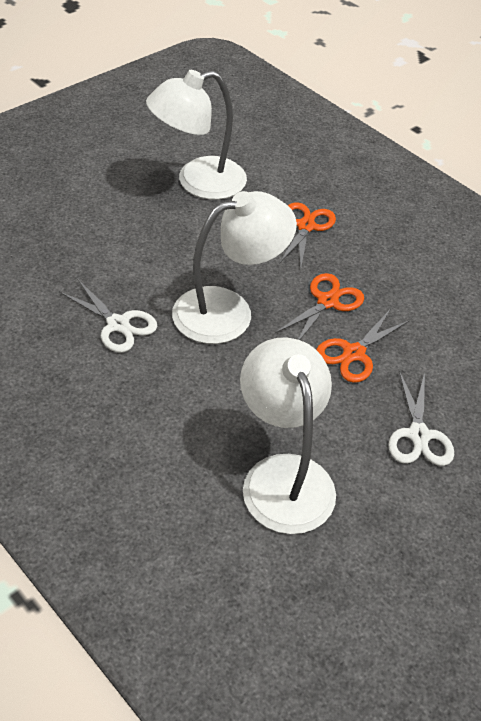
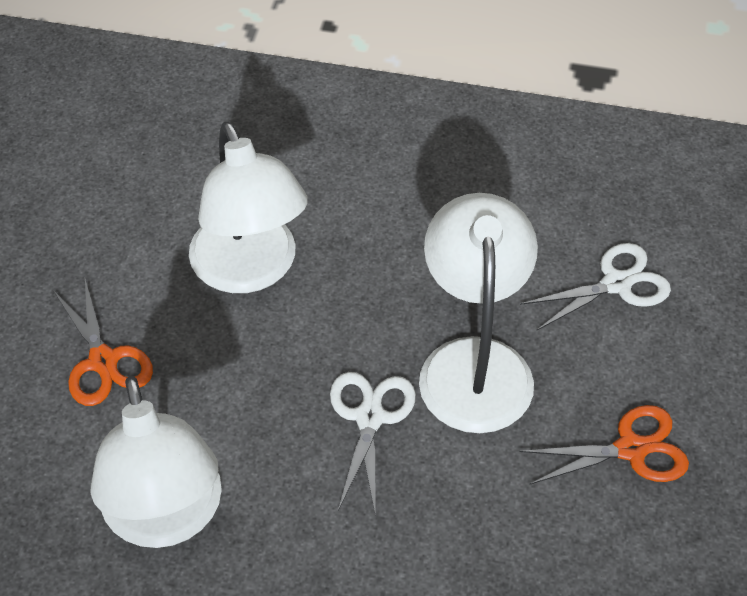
orange scissors: [275,273,364,340] [278,202,336,271] [316,310,410,383] = 3 -> [53,279,153,406] [520,405,689,485] = 2

